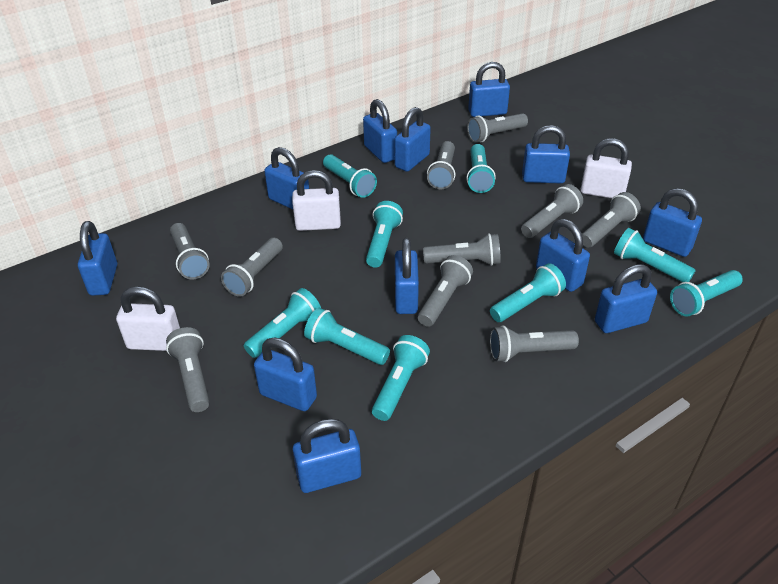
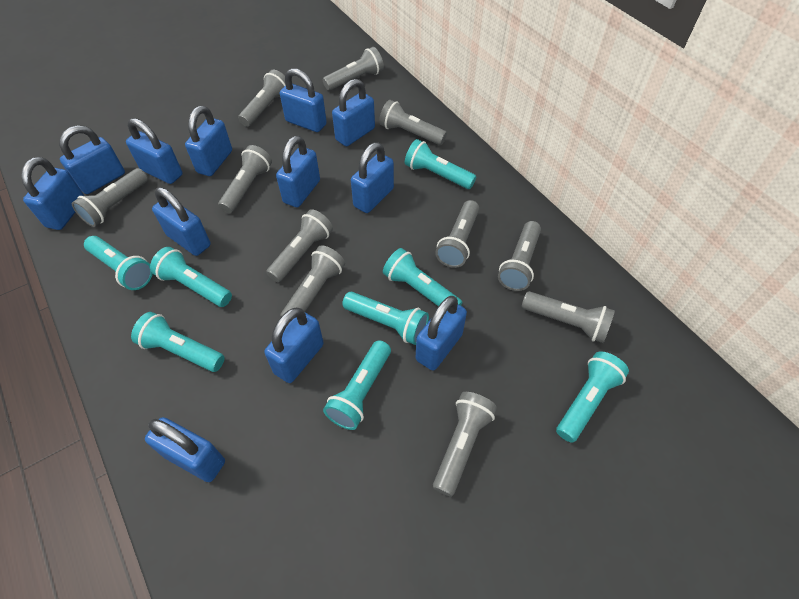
grey flashlight: [166,327,210,412] [170,223,210,279] [221,238,283,297] [418,255,473,327] [423,233,501,266] [427,141,455,189] [467,113,528,142] [489,325,579,362] [521,184,583,238] [582,192,641,248] = 10 -> [72,168,148,227] [218,145,272,214] [238,70,286,127] [266,209,333,282] [280,246,345,317] [323,47,384,90] [379,100,447,145] [433,392,497,497] [435,200,479,268] [498,221,541,291] [522,291,615,343] = 11
turquoise flashlight: [244,288,321,358] [304,308,390,365] [323,154,377,198] [366,201,403,268] [372,335,430,421] [466,144,496,193] [490,263,566,322] [614,228,696,282] [670,270,743,317] = 9 -> [84,236,153,290] [131,312,225,372] [150,247,232,307] [323,340,391,430] [342,292,429,345] [383,248,462,306] [405,139,476,189] [556,351,629,443] = 8
white padlock: [116,286,180,351] [292,170,341,231] [581,138,632,198] = 3 -> none = 0

